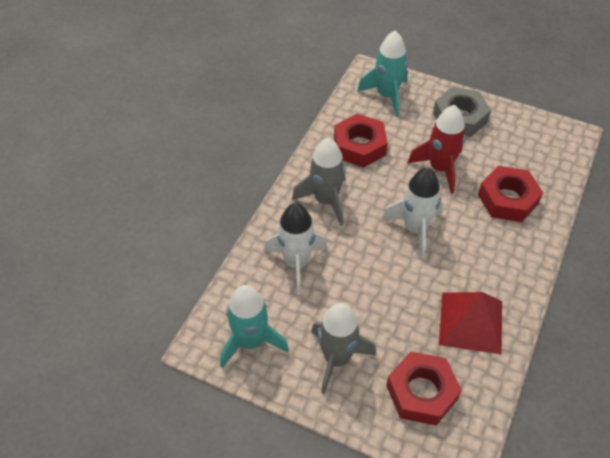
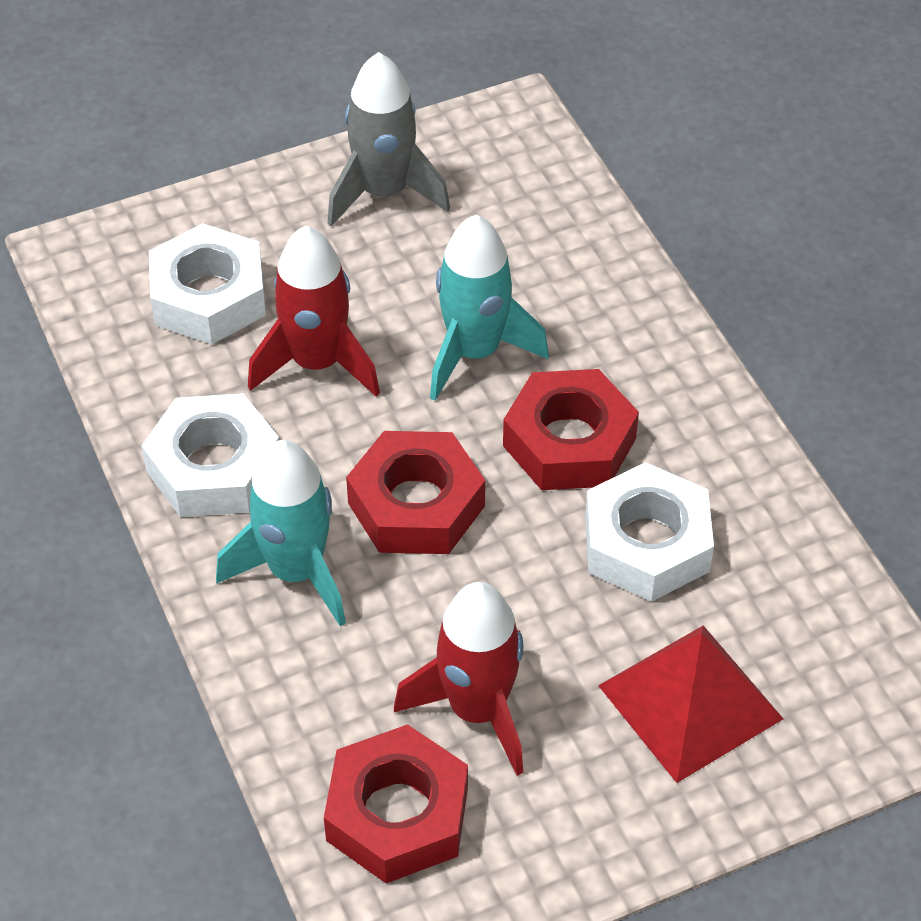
grey nut: [433,87,491,137] = 1 -> none = 0
grey rocket: [292,138,346,226] [311,303,377,394] = 2 -> [327,52,450,226] = 1
red rocket: [408,105,466,194] = 1 -> [248,226,380,397] [394,582,524,776] = 2
white nut: none = 0 -> [141,393,279,517] [149,223,266,344] [585,462,714,602] = 3
white rocket: [264,203,327,294] [382,167,443,258] = 2 -> none = 0

